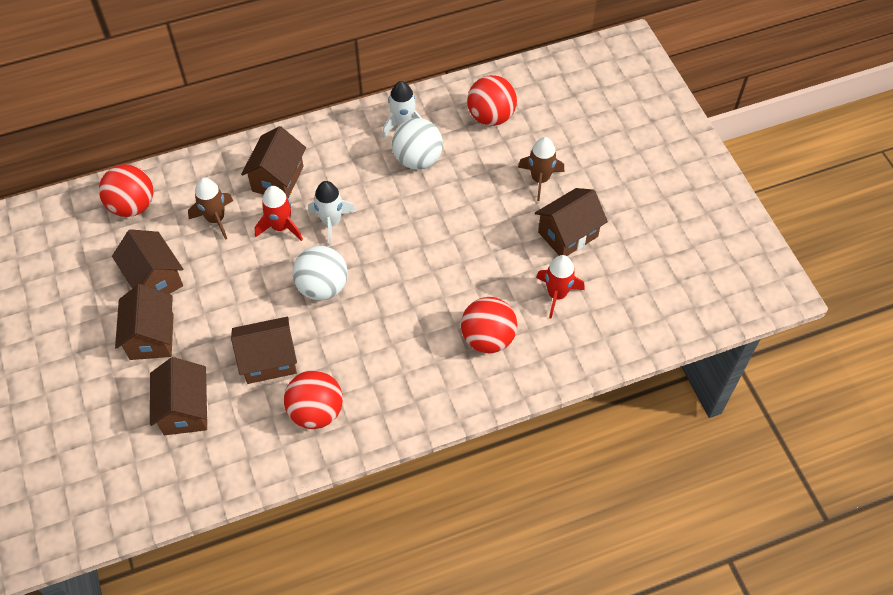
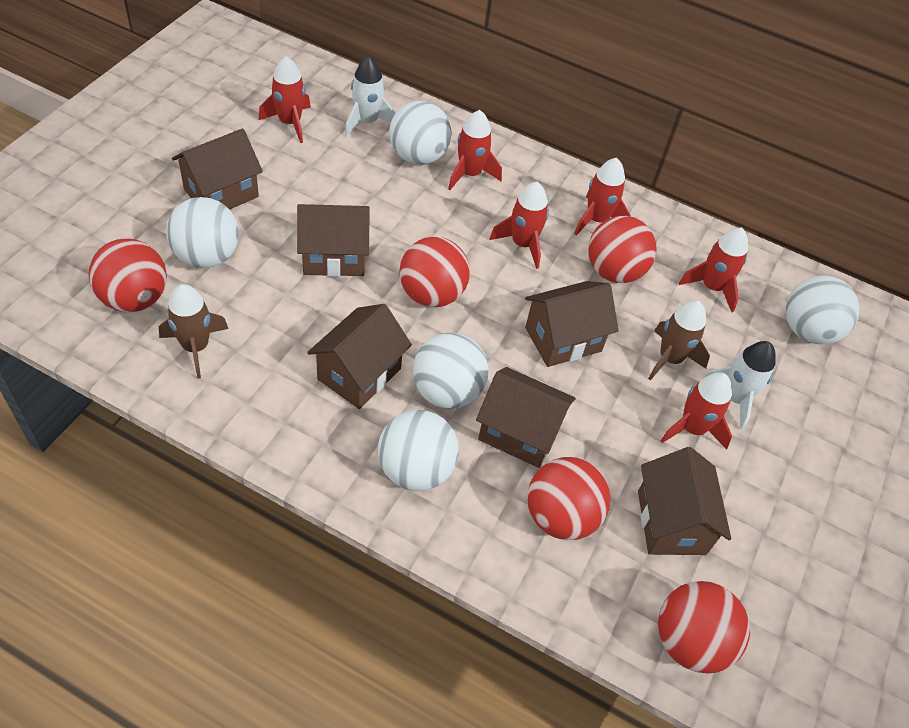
red ball: [99,164,153,217] [284,370,343,429] [461,297,517,353] [467,75,517,126] = 4 -> [89,239,167,312] [399,237,470,307] [527,457,611,540] [588,216,657,283] [658,581,750,674] = 5
red rocket: [255,186,303,241] [536,255,585,319] = 2 -> [258,56,311,143] [448,110,502,190] [489,182,549,269] [574,158,631,235] [660,372,732,450] [679,228,748,312] = 6
white ball: [293,246,348,300] [392,118,443,170] = 2 -> [166,197,239,268] [378,410,459,491] [389,101,452,165] [413,333,489,409] [786,276,860,344] = 5

